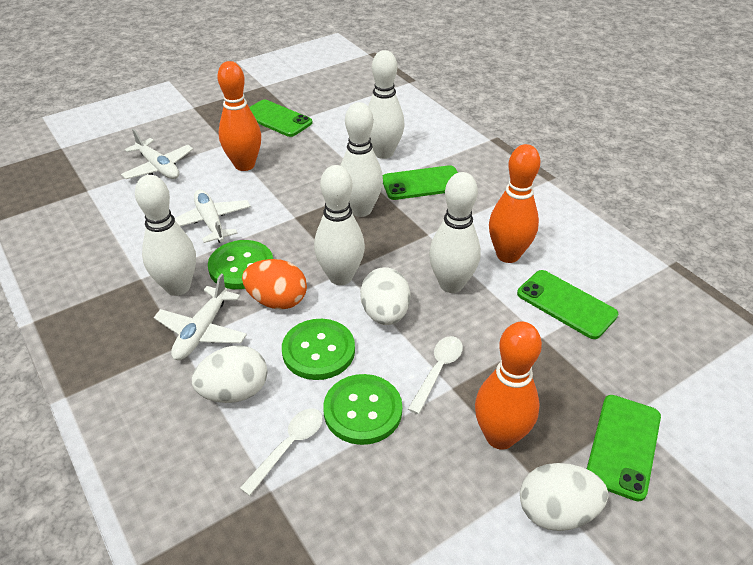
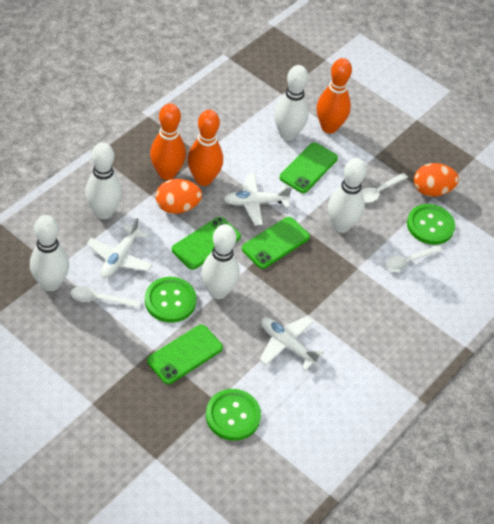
orange egg: [242,259,307,310] = 1 -> [156,179,202,214] [414,163,459,197] = 2
white egg: [192,346,268,403] [360,267,410,325] [520,463,608,531] = 3 -> none = 0
white spoon: [240,409,323,496] [408,336,463,414] = 2 -> [71,286,140,308] [362,173,408,203] [385,245,442,272] = 3

